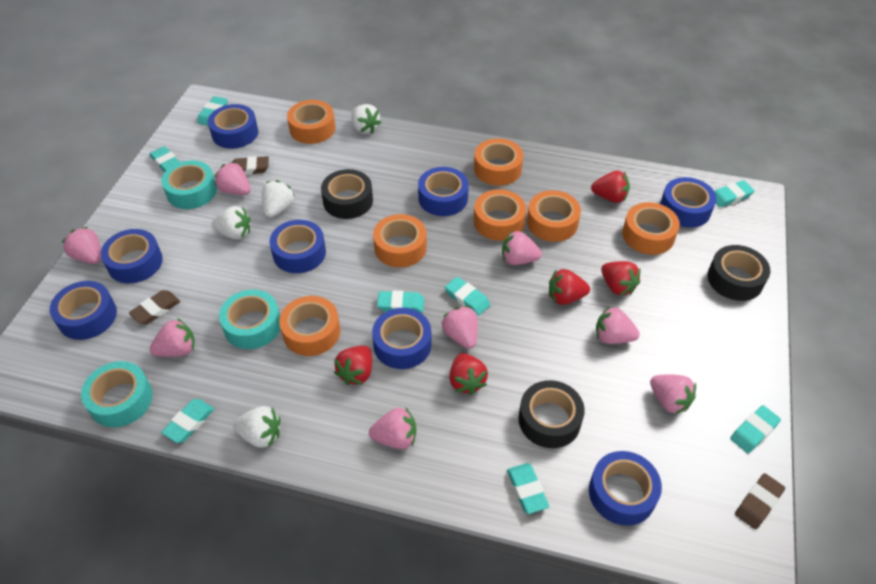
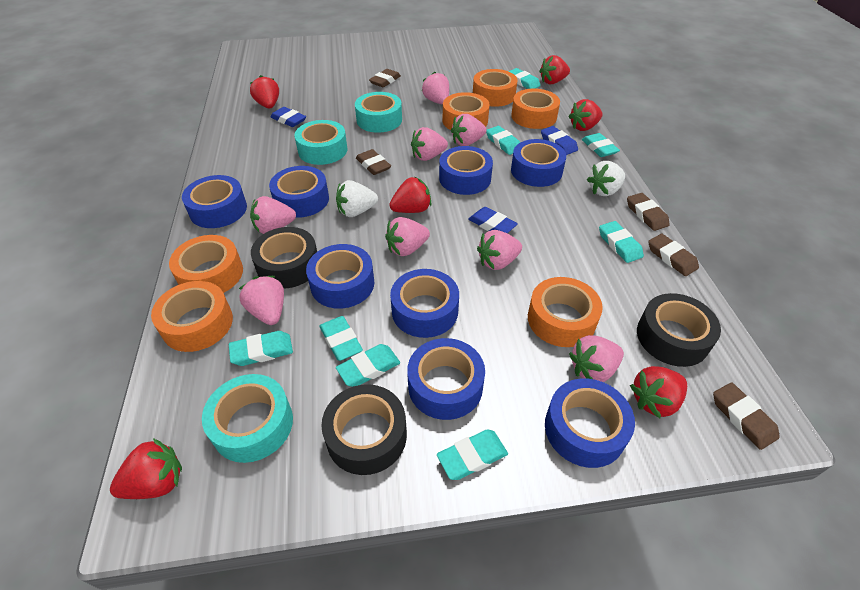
blue eraser: none = 0 -> [271,107,306,127] [468,207,518,233] [541,126,578,155] = 3
brown eraser: [129,290,180,324] [232,156,269,175] [735,473,785,529] = 3 -> [356,149,391,175] [369,69,401,87] [627,193,670,231] [648,234,699,276] [713,382,780,450] = 5
orange tape: [279,296,340,356] [287,100,336,144] [373,214,427,268] [474,138,523,186] [474,189,526,241] [527,190,581,242] [622,202,680,255] = 7 -> [151,281,233,352] [169,235,243,293] [443,92,490,130] [473,69,518,107] [511,89,560,129] [528,277,603,347] = 6
red strawberry: [334,346,372,385] [449,353,488,395] [549,269,590,305] [591,171,630,203] [601,261,640,296] = 5 -> [110,438,182,499] [250,75,279,109] [389,177,432,213] [539,55,570,84] [568,99,603,131] [630,366,687,419] = 6
white strawberry: [211,206,250,239] [233,406,281,448] [262,180,295,218] [351,104,381,134] = 4 -> [336,180,378,217] [587,161,625,196] = 2

